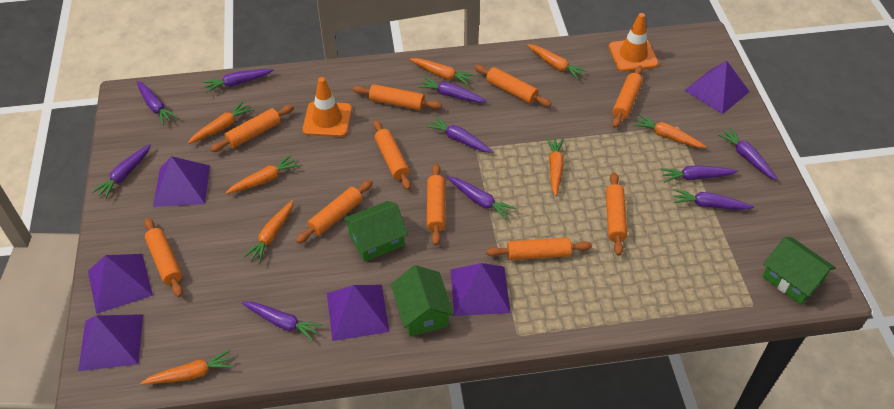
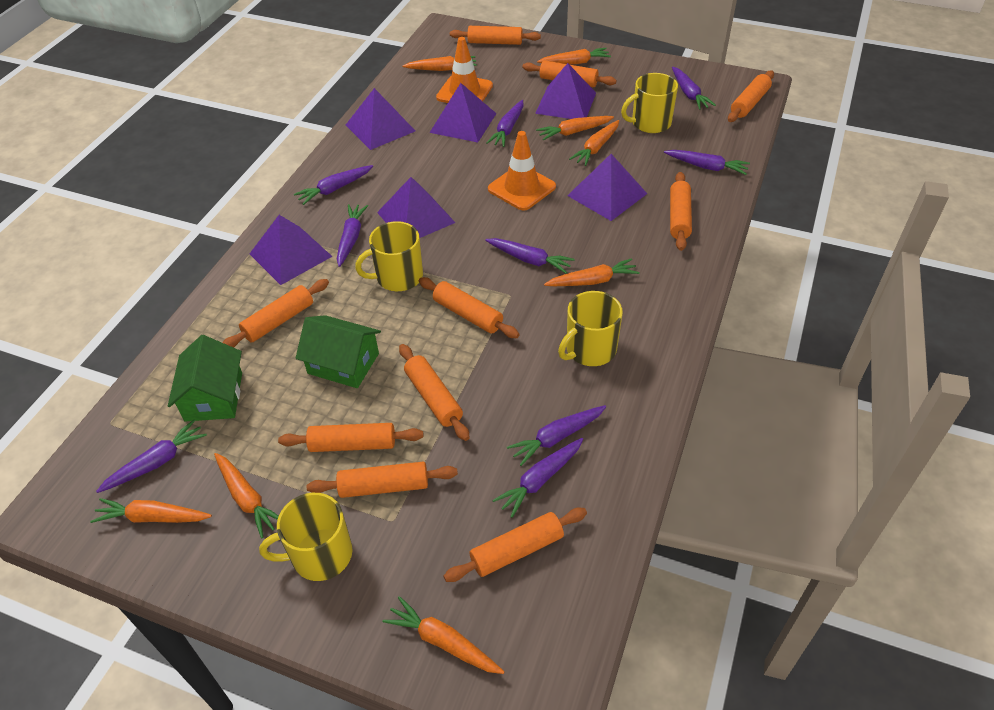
green house: [343,201,408,262] [391,265,454,337] [762,237,836,304] = 3 -> [168,335,242,422] [296,315,381,388] = 2
purple carrot: [92,144,151,199] [136,81,178,125] [203,69,274,93] [242,302,323,341] [418,77,487,103] [426,116,493,153] [447,177,516,220] [660,165,738,183] [673,189,754,210] [718,128,777,180] = 10 -> [96,420,207,493] [294,165,373,205] [337,204,368,267] [485,238,575,274] [486,100,524,147] [492,438,583,518] [507,405,606,466] [664,150,750,175] [672,67,716,110] = 9
yellow mug: none = 0 -> [259,493,352,581] [355,221,423,291] [558,291,623,366] [621,73,678,133] = 4

